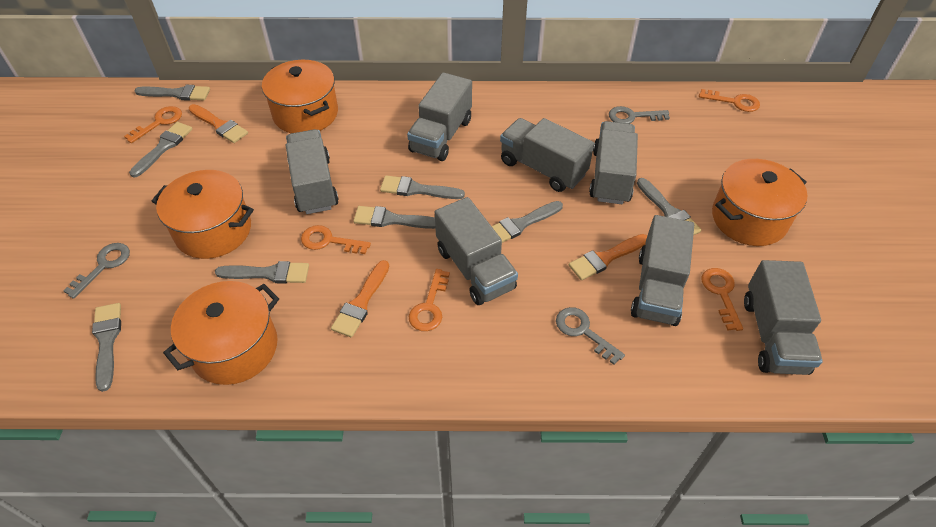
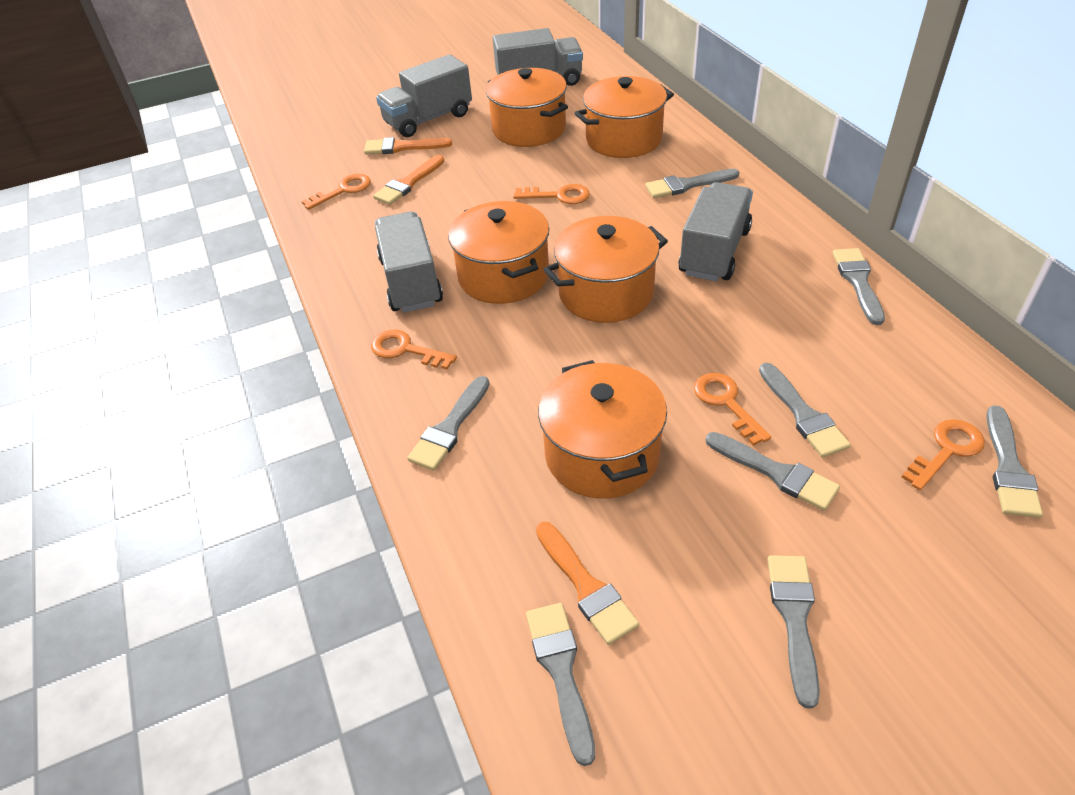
grey key: [63,243,130,299] [556,307,625,365] [609,106,670,124] = 3 -> none = 0
grey truck: [286,129,339,214] [407,72,472,161] [435,197,518,305] [500,118,594,192] [589,121,638,204] [631,215,694,326] [744,260,823,375] = 7 -> [375,212,443,313] [376,54,472,137] [493,28,583,86] [679,182,753,281] = 4
orange pot: [151,170,254,259] [163,281,279,385] [262,60,338,133] [712,159,808,246] = 4 -> [448,201,549,304] [486,68,568,147] [538,360,667,499] [543,216,668,323] [574,76,674,158] = 5

